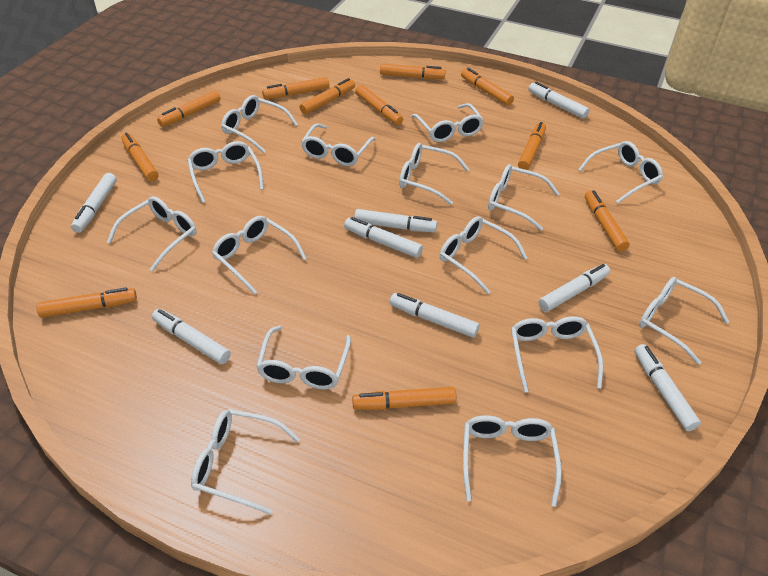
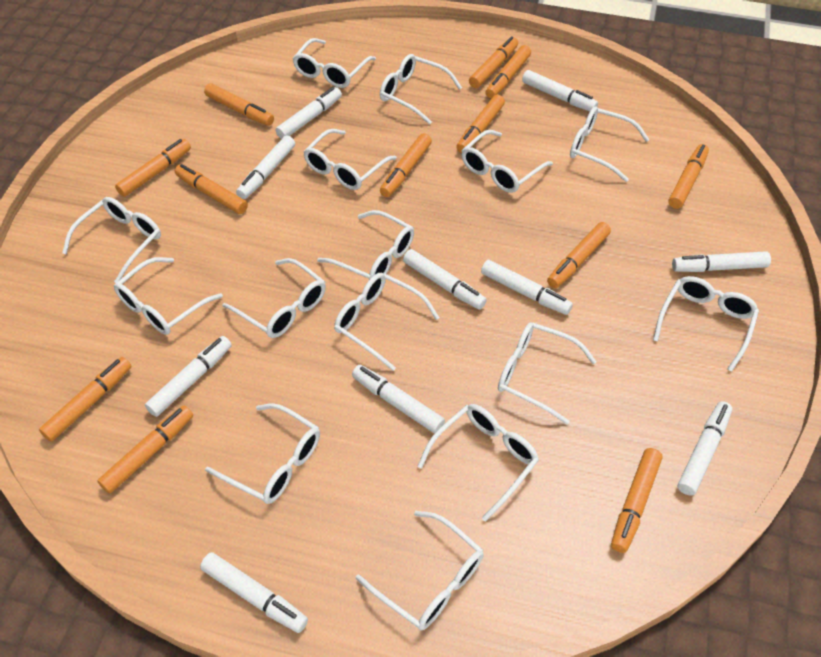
orange marker: [36,287,137,318] [121,133,158,181] [157,90,221,127] [262,77,329,99] [299,78,355,114] [352,387,456,410] [355,85,403,125] [380,64,445,79] [461,68,514,106] [518,122,546,170] [585,190,630,251] = 11 -> [39,357,132,442] [97,406,193,494] [115,139,191,197] [175,164,248,214] [204,83,274,126] [380,133,432,197] [456,95,505,153] [469,37,518,88] [485,45,531,99] [547,222,611,288] [611,448,663,553] [668,144,709,209] = 12
white marker: [71,173,117,233] [152,309,231,364] [344,217,423,258] [354,209,437,232] [390,293,479,338] [528,82,590,119] [539,264,610,312] [634,344,701,431] = 8 -> [145,336,232,417] [200,552,308,633] [236,135,295,199] [275,87,342,139] [352,365,445,433] [403,249,487,310] [481,260,573,315] [522,70,598,111] [672,251,771,272] [678,401,732,496] = 10

